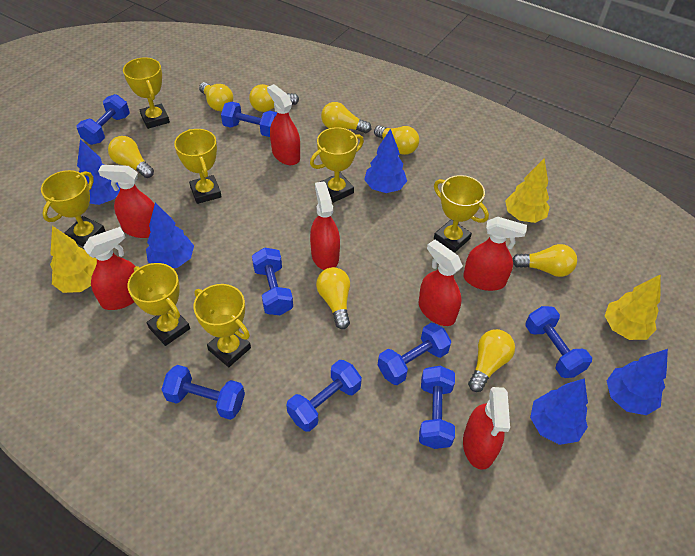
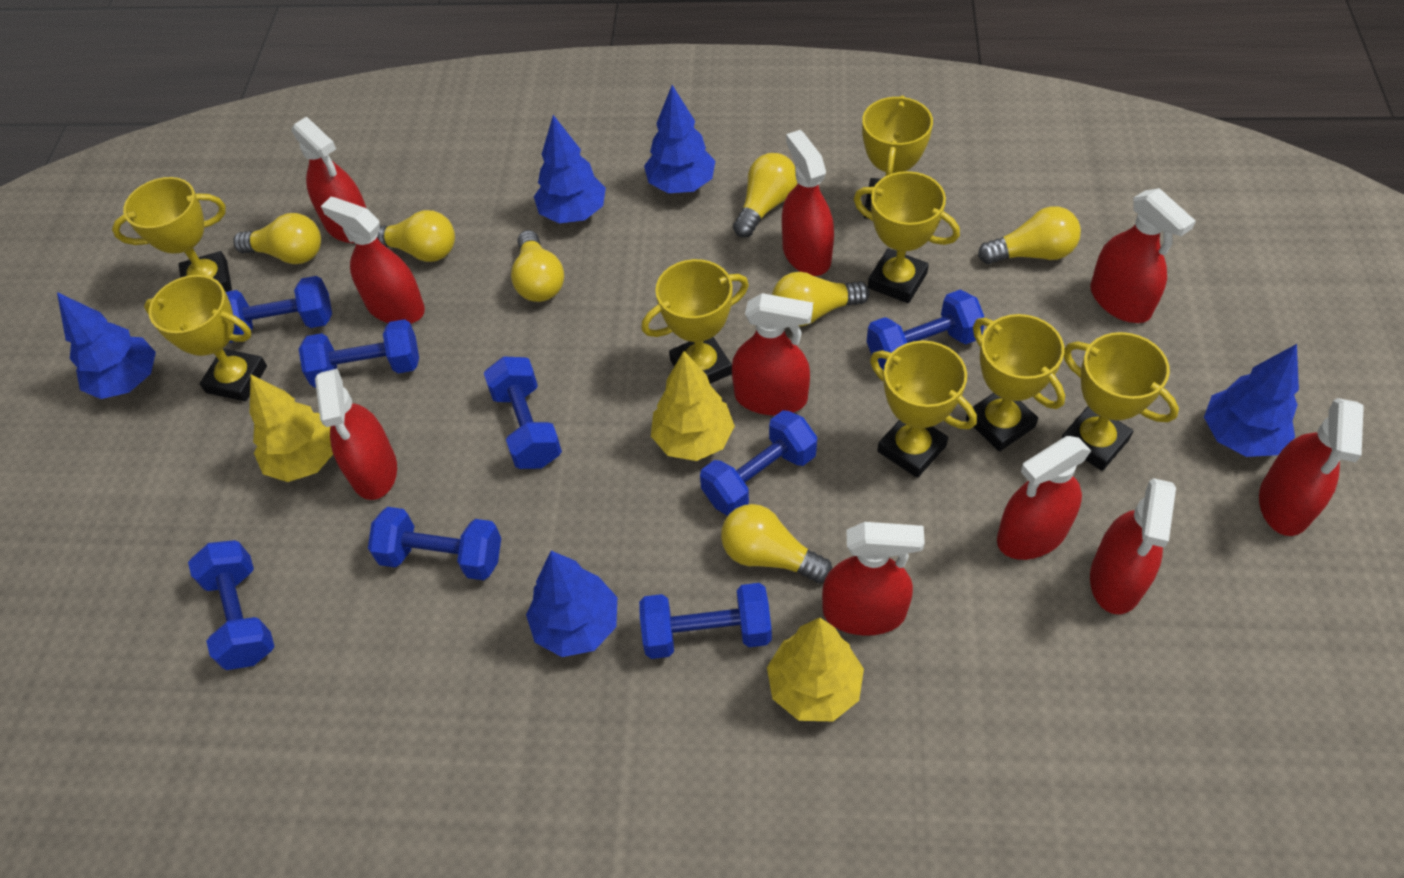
red spray bottle: [84,227,136,310] [98,165,155,238] [267,84,300,165] [310,182,340,270] [419,240,463,326] [463,217,527,291] [463,387,510,470] = 7 -> [292,117,366,243] [315,369,397,500] [321,197,425,324] [732,293,813,416] [782,130,834,276] [822,522,925,636] [997,436,1091,560] [1090,478,1176,615] [1091,188,1196,323] [1259,398,1364,536] = 10
yellow light bulb: [108,136,154,178] [199,82,233,111] [249,84,299,112] [316,267,350,329] [321,102,371,133] [374,125,419,155] [468,329,515,392] [513,244,577,277] = 8 -> [233,213,321,264] [377,210,455,262] [511,230,564,302] [721,504,832,583] [733,153,798,238] [772,272,870,326] [978,206,1081,264] = 7
yellow trophy: [41,170,105,247] [123,57,170,129] [128,263,190,346] [174,129,222,204] [193,284,251,367] [310,127,364,203] [434,175,489,253] = 7 -> [112,177,232,292] [144,275,267,401] [641,259,749,384] [854,171,960,303] [862,95,933,219] [870,341,977,478] [966,314,1065,451] [1061,332,1179,471] = 8

